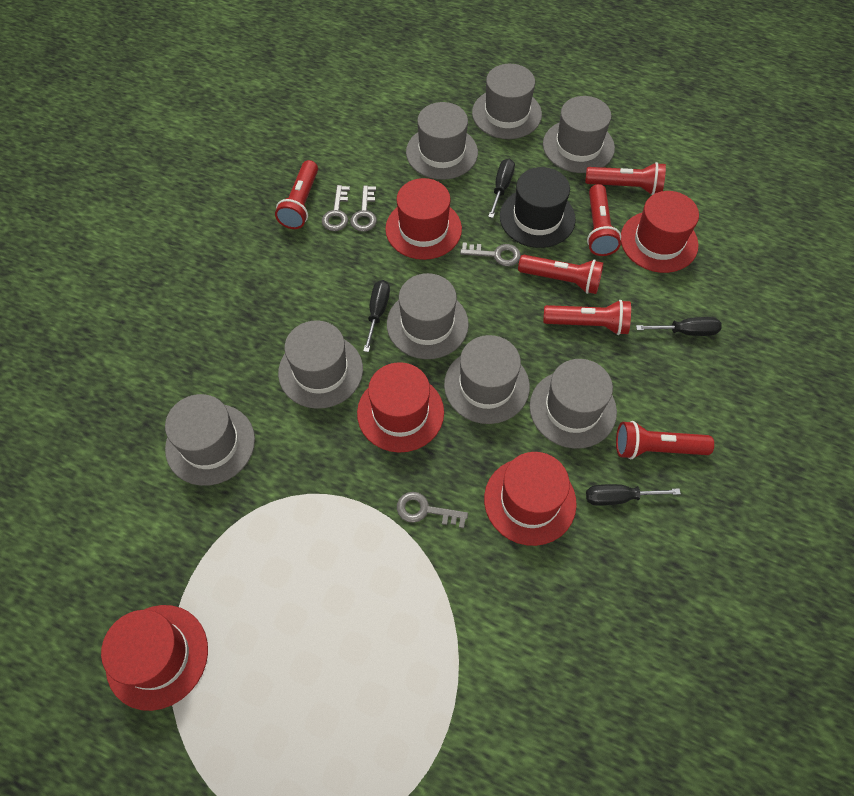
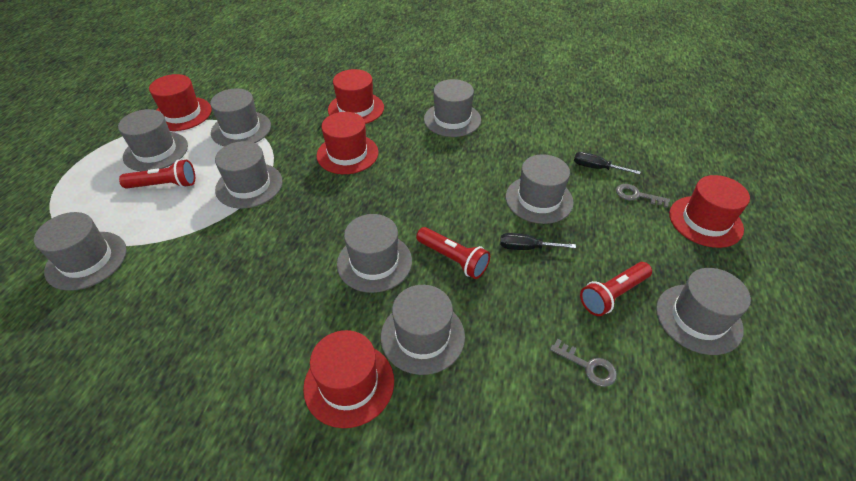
black hat: [500,167,576,248] = 1 -> none = 0
black screwdriver: [363,280,390,352] [488,159,515,218] [586,484,681,506] [636,317,722,336] = 4 -> [500,233,576,250] [574,152,641,175] = 2
grey hat: [165,394,255,486] [278,320,363,409] [387,273,469,359] [406,102,478,180] [444,335,530,424] [472,64,542,139] [530,359,617,449] [543,96,615,173] = 8 -> [34,212,126,291] [118,109,188,171] [210,88,271,147] [215,141,283,209] [337,214,412,293] [381,285,465,375] [424,79,481,137] [506,154,574,224] [656,268,751,355] = 9
grey key: [322,185,350,231] [350,185,377,232] [397,492,468,528] [460,243,521,266] = 4 -> [550,339,617,387] [616,184,670,208] = 2
red flashlight: [275,160,318,229] [518,255,604,294] [543,300,631,335] [585,162,666,195] [587,184,621,256] [616,421,714,459] = 6 -> [119,159,195,189] [416,227,490,279] [580,262,652,316] = 3

